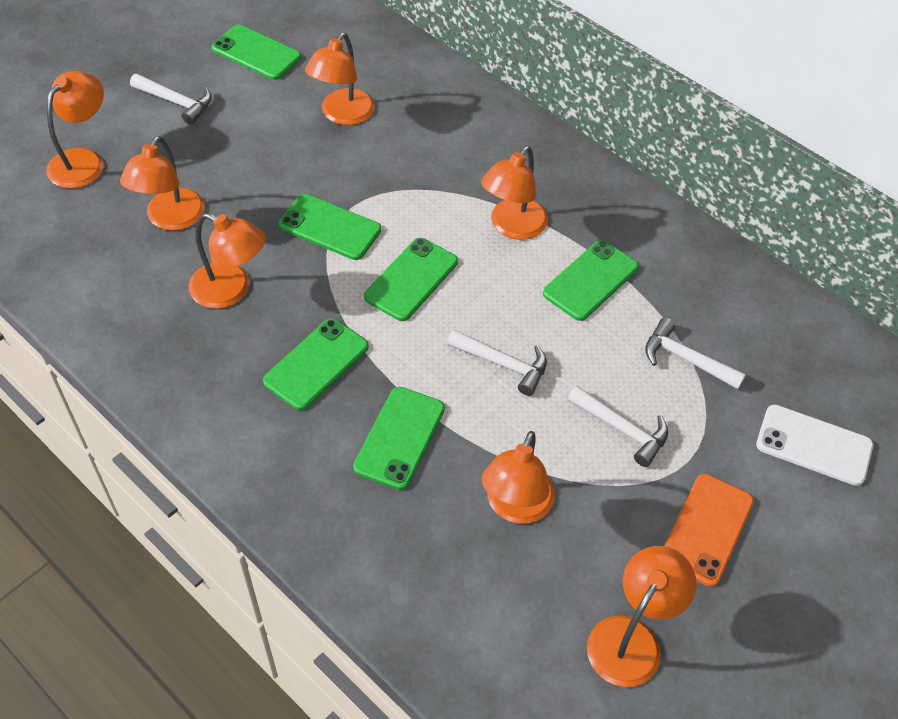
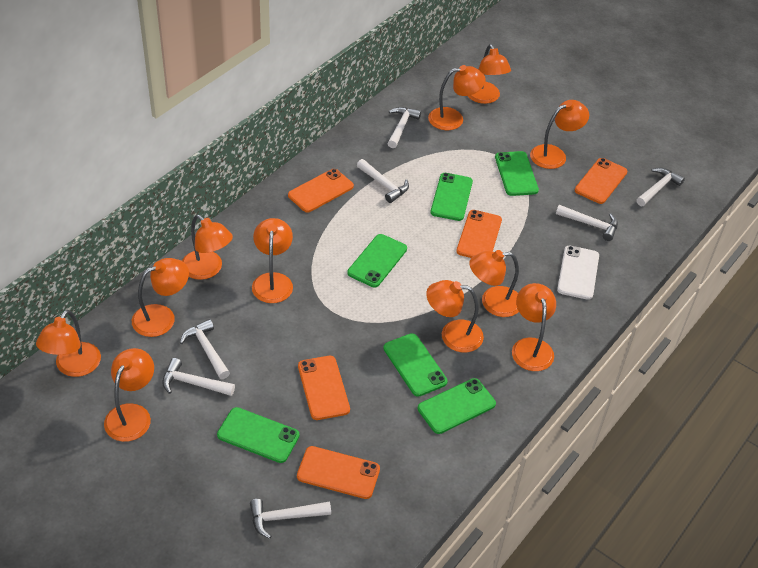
orange lamp: [46,71,104,189] [120,136,205,231] [188,213,266,309] [305,32,375,125] [481,146,548,240] [482,431,555,524] [587,546,697,687] = 7 -> [36,310,101,377] [104,348,154,442] [132,258,189,337] [182,215,233,280] [252,218,293,303] [426,280,484,352] [428,65,486,130] [468,44,511,104] [469,250,519,317] [512,283,556,371] [530,100,589,169] = 11
orange phone: [664,474,754,587] = 1 -> [288,169,354,212] [297,446,380,499] [298,356,350,420] [456,210,502,258] [575,158,627,204] = 5
white hammer: [130,74,212,125] [447,330,547,396] [568,386,668,467] [645,318,746,389] = 4 -> [162,358,235,396] [180,319,230,379] [250,499,331,539] [357,159,409,203] [387,107,421,148] [556,205,618,241] [636,168,685,206] = 7

